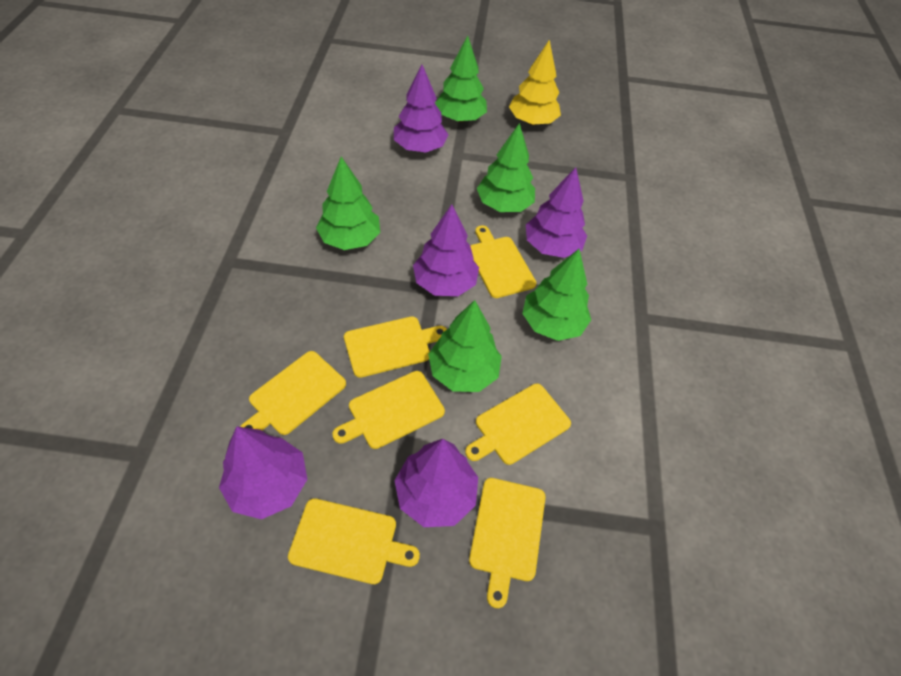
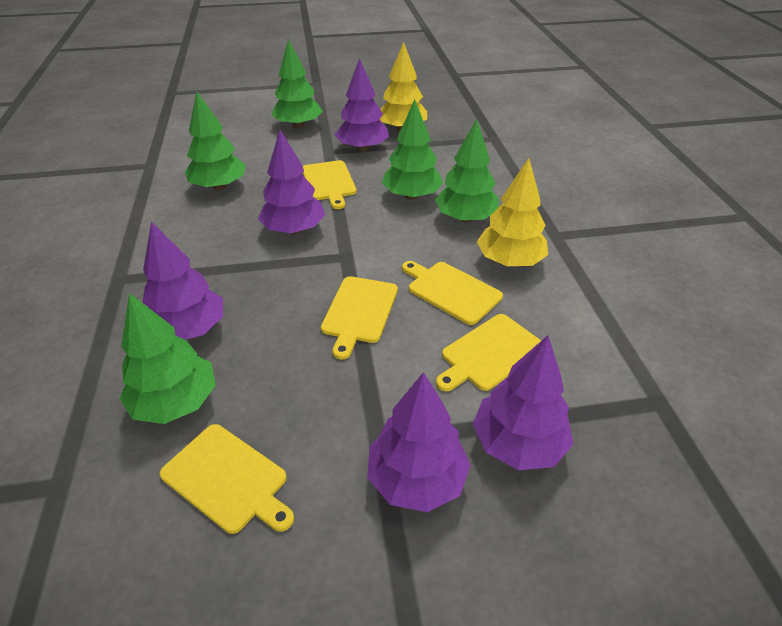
yellow cutting board: [240,351,346,435] [288,498,420,584] [332,371,445,449] [344,316,447,378] [465,384,571,465] [469,478,546,608] [470,225,536,298] = 7 -> [160,424,294,534] [303,160,357,209] [321,276,398,359] [402,261,503,325] [436,314,541,391] = 5
yellow tree: [509,39,561,125] = 1 -> [380,42,427,132] [477,158,548,266] = 2

